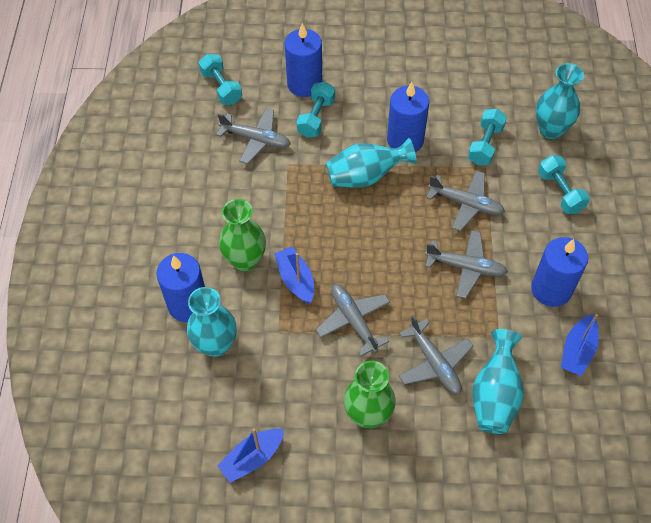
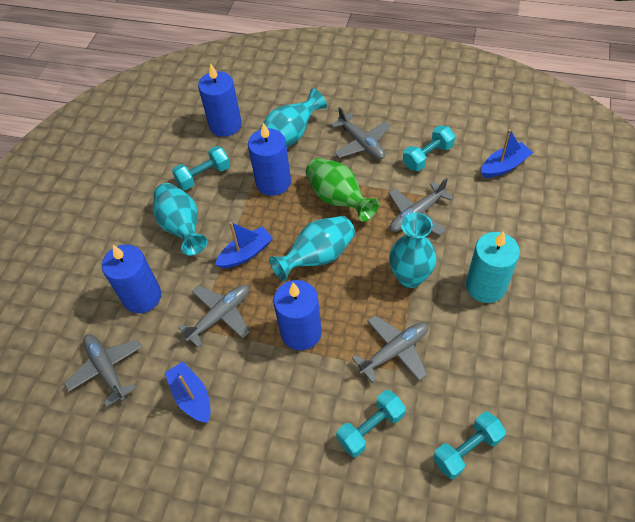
green vase: [219,199,266,272] [344,361,396,428] = 2 -> [306,158,379,222] = 1
turquoise candle: none = 0 -> [466,231,520,303] = 1

